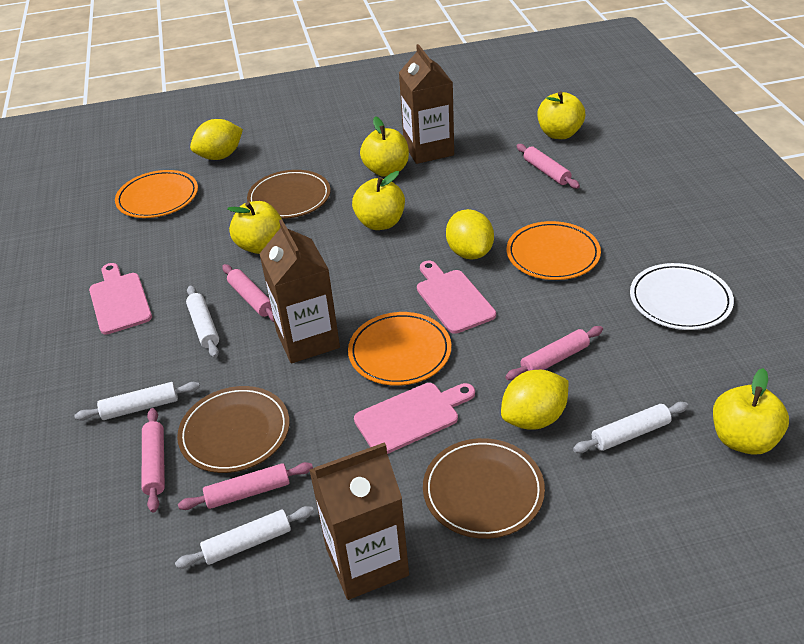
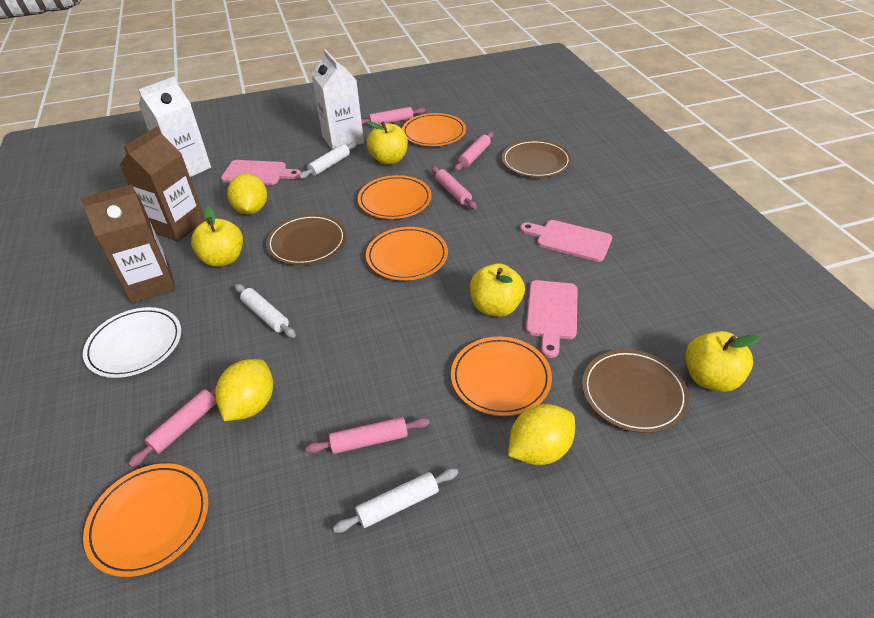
brown carton: [260,219,340,363] [309,442,409,600] [399,44,454,164] = 3 -> [80,184,176,304] [120,126,205,242] = 2
orange plate: [115,170,198,218] [348,312,451,386] [507,221,601,280] = 3 -> [83,463,208,577] [358,175,432,219] [366,227,448,281] [402,113,466,146] [451,337,552,416] = 5
white carton: none = 0 -> [138,77,211,177] [311,49,364,150] = 2
white rolling pin: [74,382,200,421] [175,506,314,569] [186,285,219,358] [573,402,688,453] = 4 -> [235,284,296,338] [299,142,357,179] [333,468,458,533] = 3
yellow apple: [227,201,282,254] [352,171,405,230] [360,116,409,177] [538,91,585,139] [713,368,789,455] = 5 -> [191,206,243,267] [367,121,408,165] [470,263,525,317] [686,331,760,392] = 4

